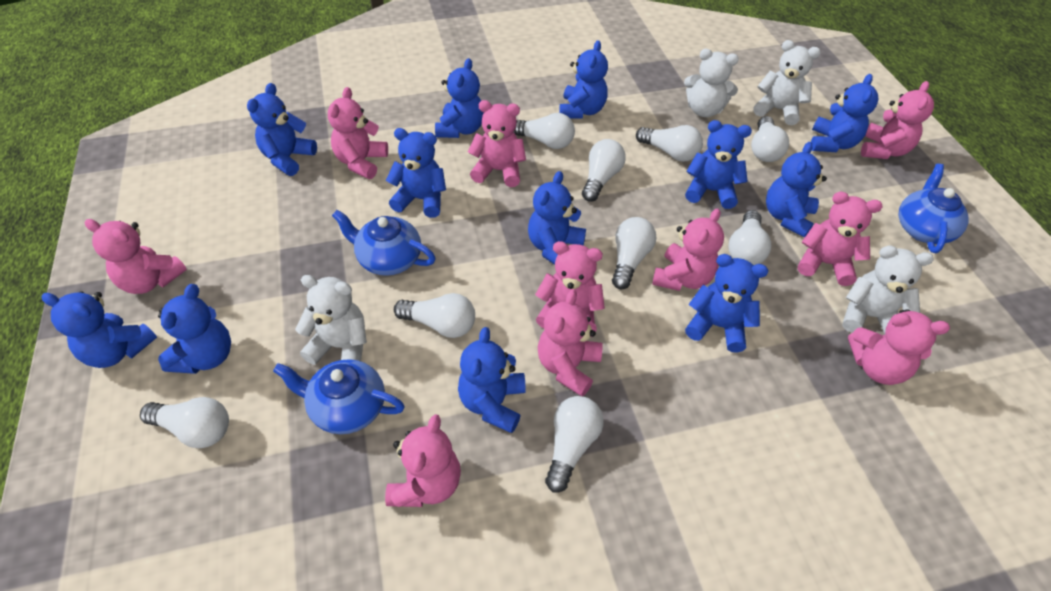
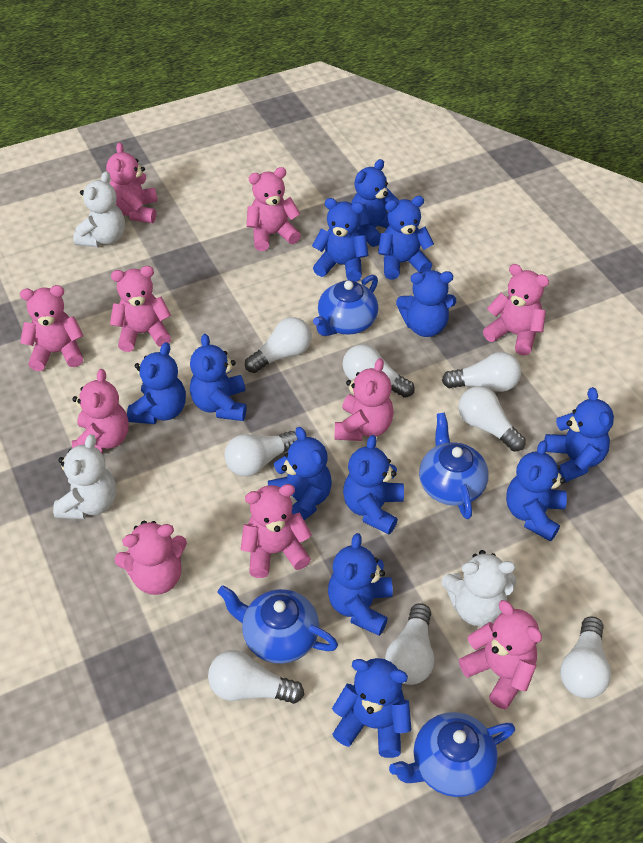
blue teapot: [273,359,405,434] [332,210,436,276] [898,164,969,253] = 3 -> [217,585,338,664] [313,275,378,336] [389,712,515,797] [419,413,489,519] = 4
white light bulb: [140,397,229,448] [394,293,475,338] [514,113,575,149] [545,396,604,492] [582,139,626,202] [612,217,656,289] [636,125,703,162] [729,210,771,265] [751,116,789,162] = 9 -> [208,650,304,704] [224,431,298,476] [245,317,312,373] [343,344,415,398] [385,603,434,685] [442,352,521,392] [458,386,526,452] [560,616,611,698] = 8
white teddy bear: [295,275,367,365] [684,49,739,117] [753,40,821,125] [842,245,934,334] = 4 -> [53,434,116,519] [73,171,125,247] [442,550,516,627] = 3

